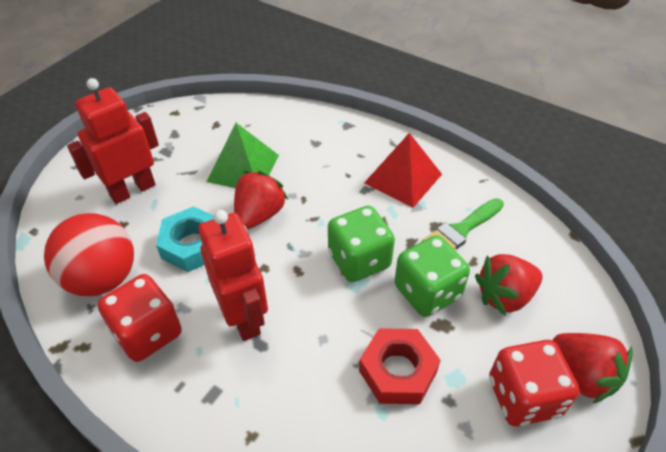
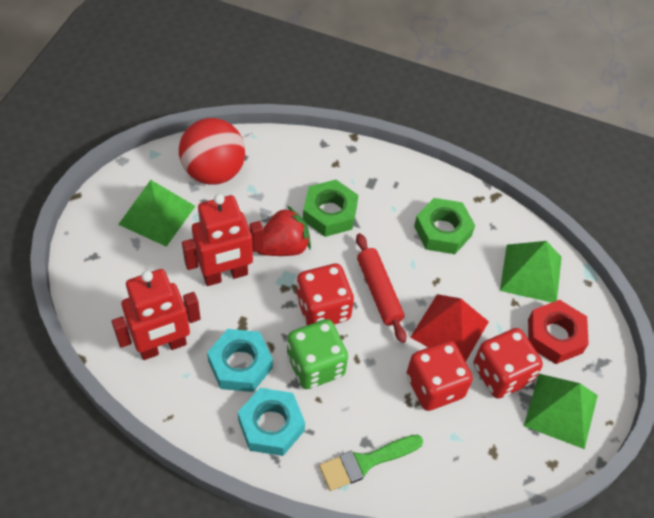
green dice: [328,206,395,282] [394,235,470,317] = 2 -> [287,319,348,389] = 1
green nut: none = 0 -> [303,180,358,237] [414,198,475,254] = 2
green pyramid: [206,123,279,188] = 1 -> [118,180,195,247] [500,241,562,303] [524,374,598,449] = 3
red dice: [98,274,182,362] [489,340,580,426] = 2 -> [296,264,354,325] [406,341,473,411] [474,328,543,398] = 3
red rolling pin: none = 0 -> [356,233,407,343] = 1
red strawberry: [234,171,288,229] [475,254,543,316] [553,333,633,404] = 3 -> [257,206,311,256] = 1
turquoise nut: [156,206,214,272] = 1 -> [207,329,273,392] [238,388,305,456] = 2

